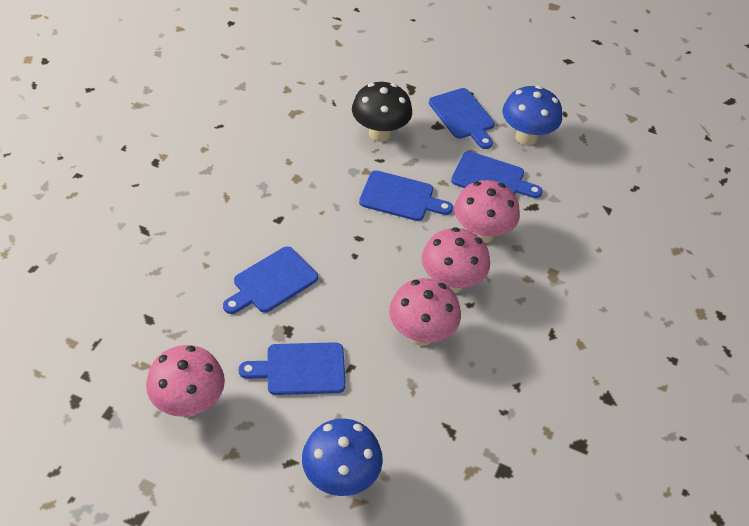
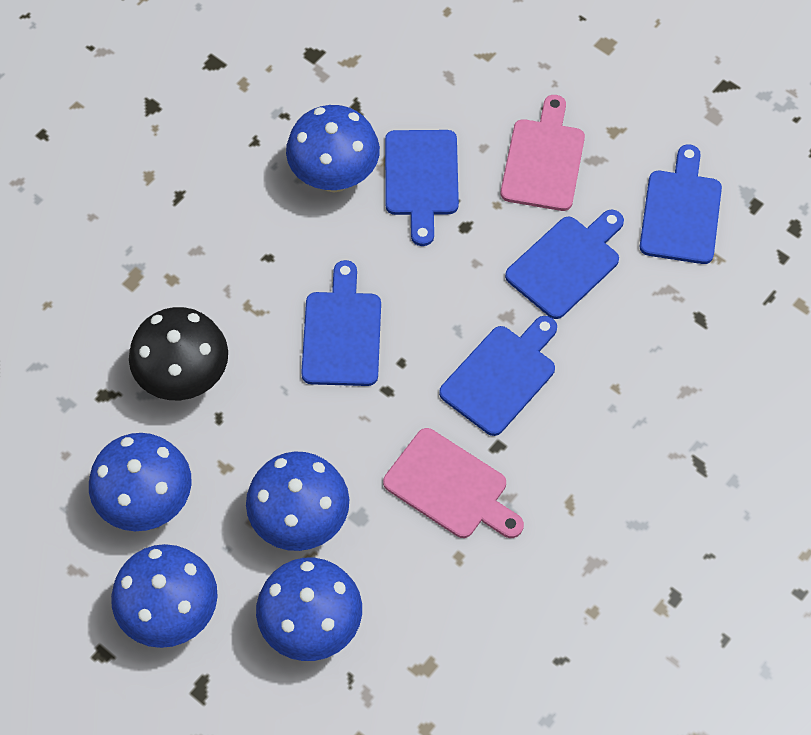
blue mushroom: [302,419,383,496] [503,86,562,145] = 2 -> [89,433,192,531] [111,544,218,648] [246,452,349,551] [256,558,362,661] [286,105,380,192] = 5
pink cutting board: none = 0 -> [383,428,524,538] [501,95,585,211] = 2
pink mushroom: [146,345,225,417] [389,278,461,346] [422,227,490,293] [454,180,520,243] = 4 -> none = 0

